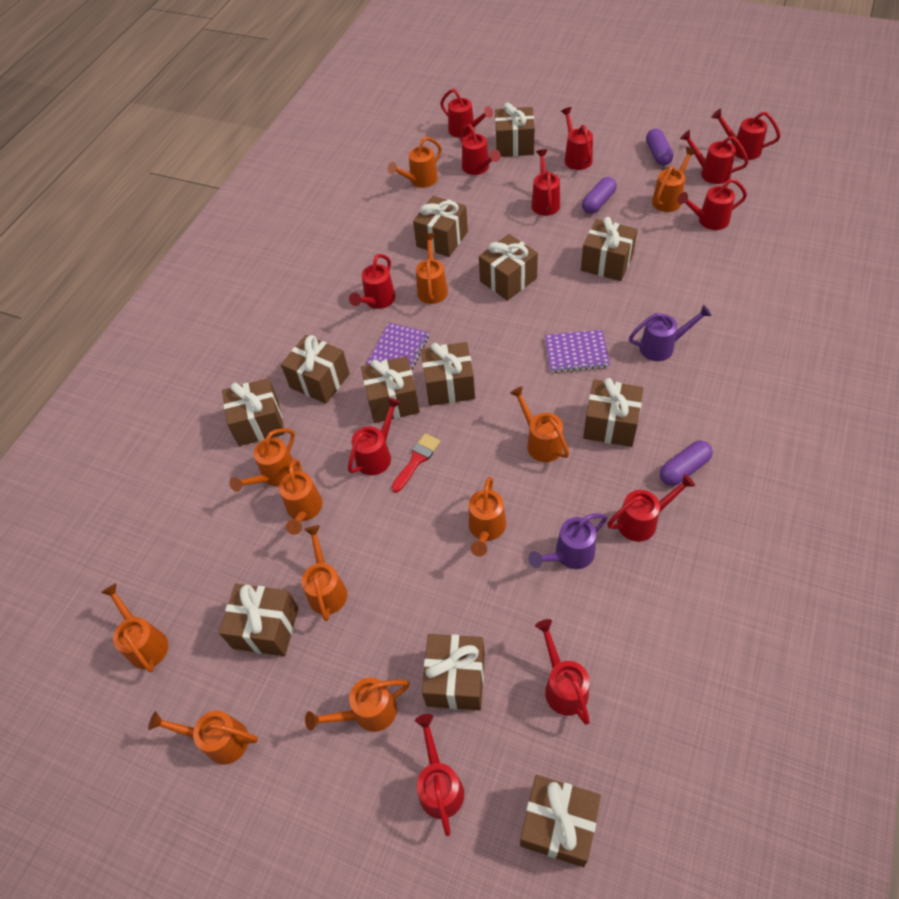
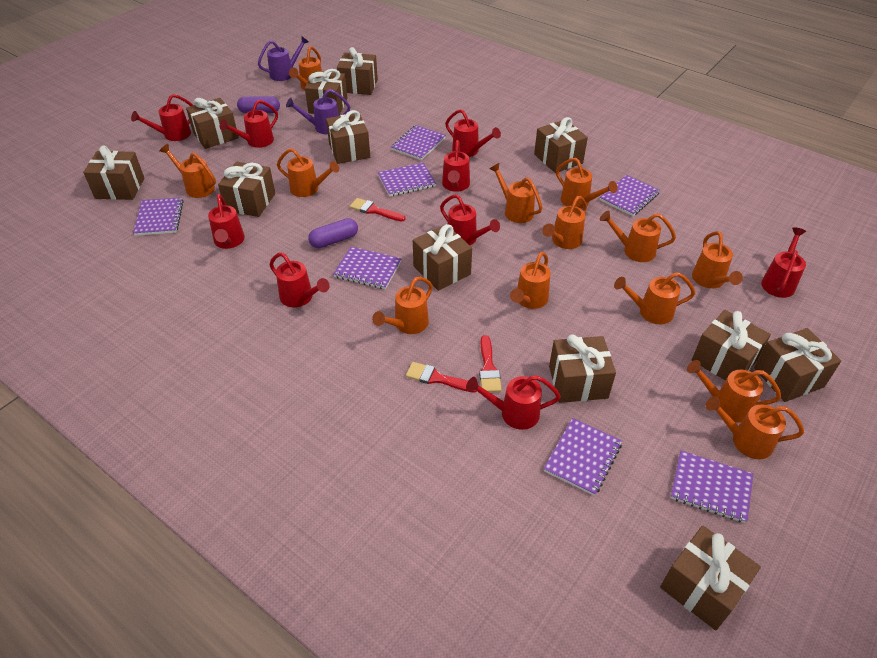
orange watering can: [101,583,168,672] [148,711,258,765] [230,428,297,492] [279,459,323,535] [302,525,347,621] [305,677,410,732] [388,137,442,188] [416,233,448,304] [468,477,506,557] [510,386,569,462] [652,147,697,212] = 11 -> [159,144,216,198] [277,148,339,197] [289,46,322,90] [372,277,433,334] [489,163,542,223] [510,252,551,309] [542,196,587,249] [556,158,617,208] [600,211,676,262] [614,272,695,324] [687,360,781,423] [692,231,743,288] [705,396,804,459] = 13
purple capsule: [582,177,617,214] [646,128,673,166] [660,440,713,486] = 3 -> [237,96,280,113] [308,218,358,248] = 2
purple notebook: [366,323,429,370] [545,330,610,373] = 2 -> [133,197,183,236] [333,247,402,289] [378,162,436,197] [391,125,446,160] [543,418,622,496] [600,175,660,216] [671,451,753,523] = 7
red brush: [391,433,440,493] = 1 -> [350,198,405,221] [406,362,477,393] [479,335,502,392] = 3
red watering can: [348,397,401,475] [349,254,396,309] [415,714,464,836] [440,88,493,138] [460,124,501,175] [531,149,560,216] [535,619,590,725] [561,107,593,170] [607,474,695,542] [677,179,747,230] [680,130,748,184] [711,109,781,160] = 12 -> [131,94,193,141] [208,194,245,249] [220,100,278,148] [269,252,330,307] [440,194,500,245] [442,140,470,192] [445,109,501,157] [466,375,561,430] [761,227,806,298] = 9

